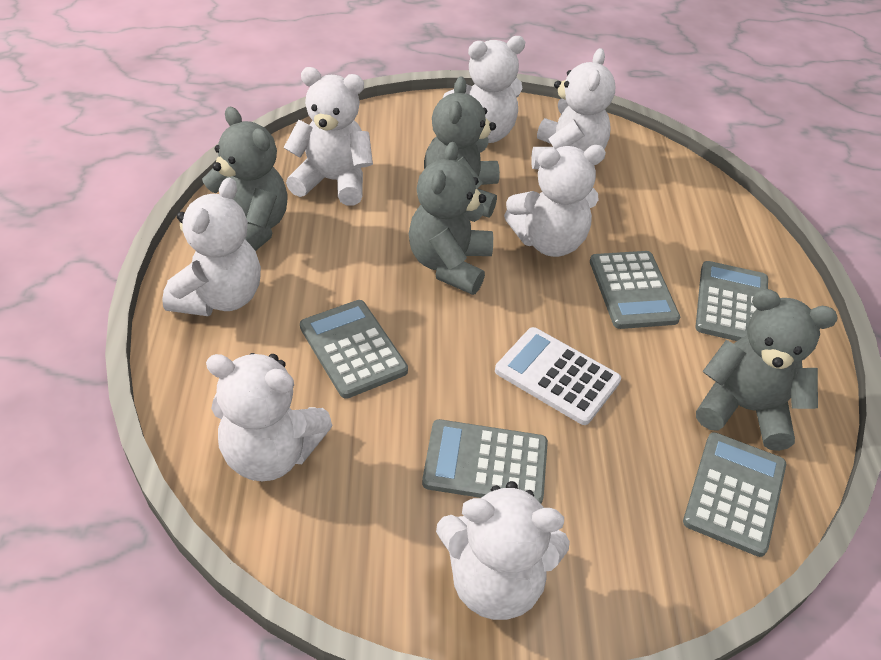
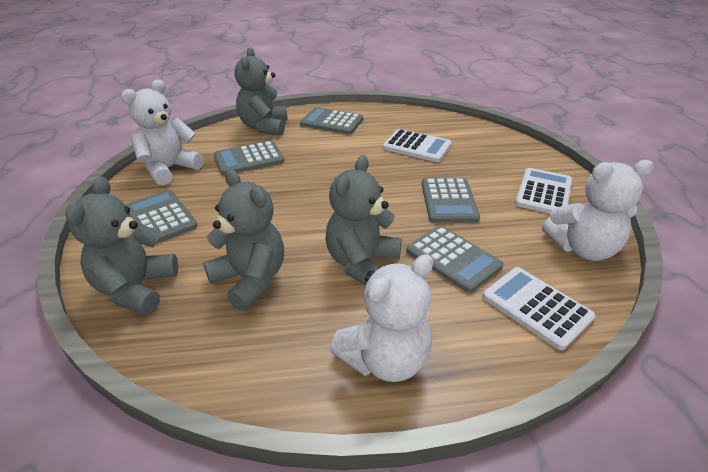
white calculator: [495,327,621,425] = 1 -> [383,129,452,162] [483,267,596,350] [515,168,572,214] = 3
white teddy bear: [162,178,261,316] [206,353,332,481] [284,67,373,206] [436,481,570,620] [443,36,525,143] [504,145,606,257] [531,48,615,169] = 7 -> [121,80,204,185] [330,254,433,382] [542,160,654,261] = 3

